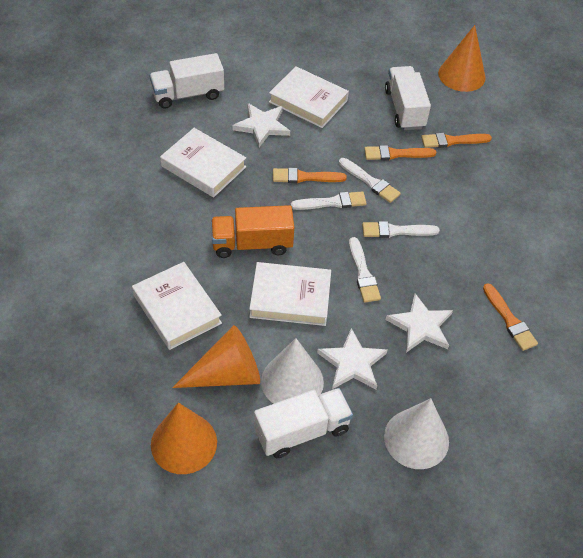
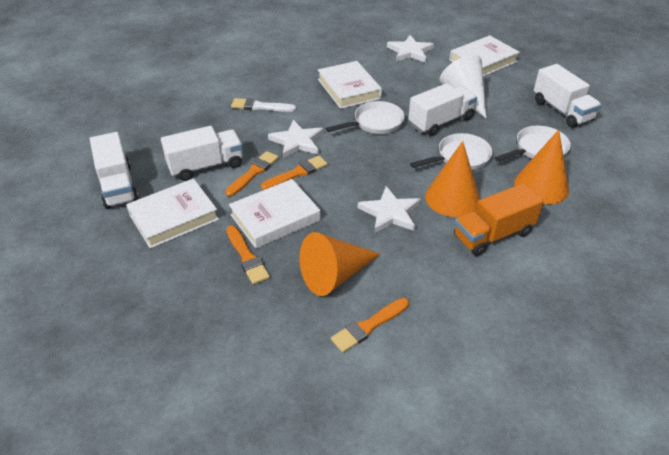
white brush: [291,191,367,210] [339,158,401,203] [349,237,381,302] [362,221,440,238] = 4 -> [231,98,296,112] = 1
white cone: [261,338,324,404] [384,398,449,469] = 2 -> [440,55,486,118] = 1
white pan: none = 0 -> [326,101,404,134] [410,133,492,170] [495,126,571,162] = 3
white truck: [149,53,224,109] [254,388,353,458] [385,66,431,130] = 3 -> [90,132,139,209] [161,126,243,181] [408,83,477,136] [534,64,601,128] = 4

